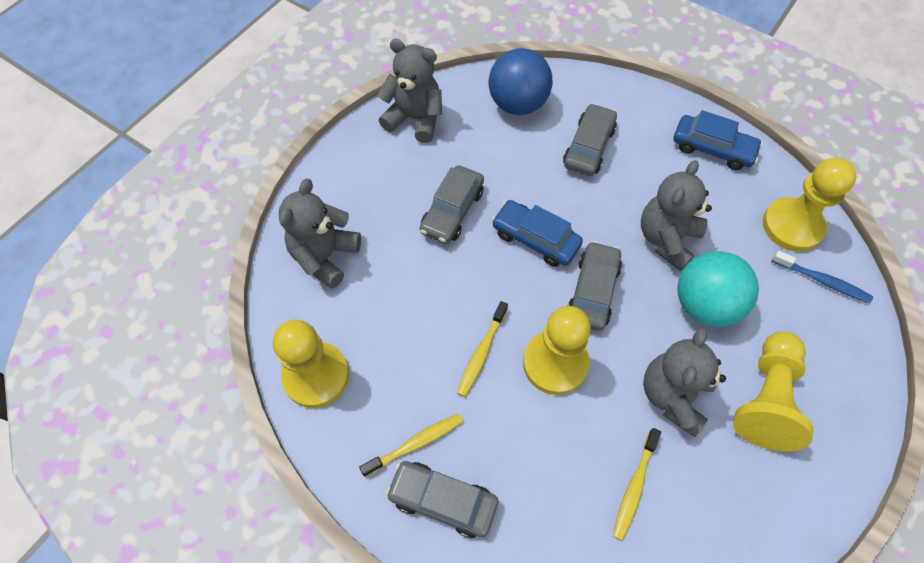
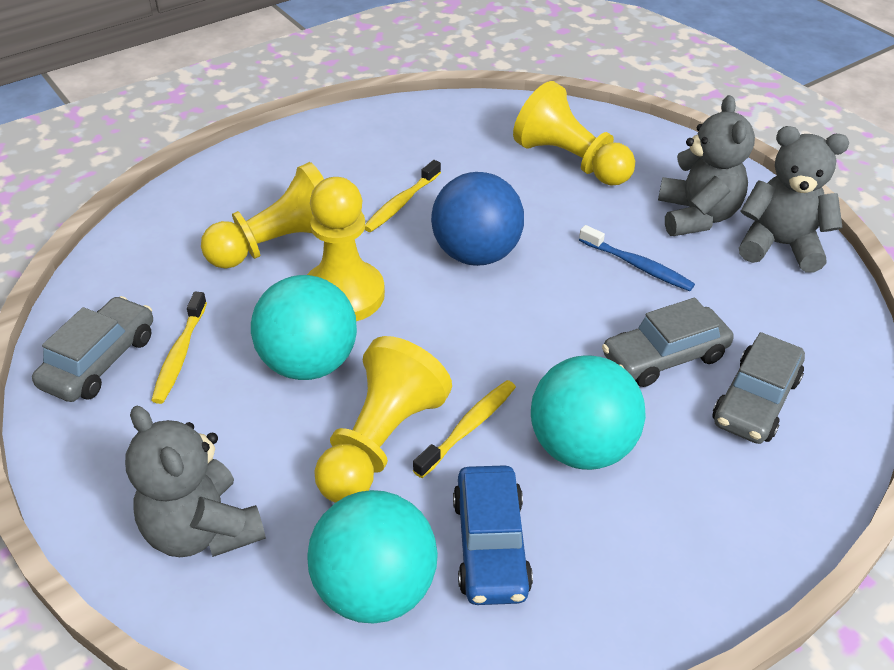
blue car: [492,200,583,267] [674,110,763,170] = 2 -> [453,465,533,605] = 1
grey car: [386,461,498,538] [420,165,484,244] [563,103,617,176] [568,241,622,331] = 4 -> [32,296,153,402] [602,298,734,387] [713,332,805,444] = 3
grey teddy bear: [279,179,361,289] [377,39,442,143] [641,160,712,271] [643,327,726,437] = 4 -> [125,405,266,557] [658,95,755,236] [739,126,849,272] = 3
turquoise ball: [677,251,759,327] = 1 -> [251,275,357,380] [307,490,438,624] [531,355,646,470] = 3

